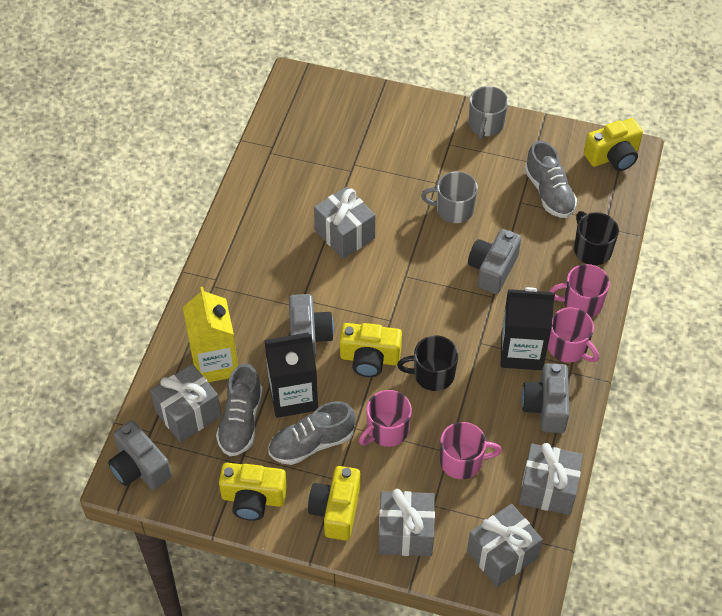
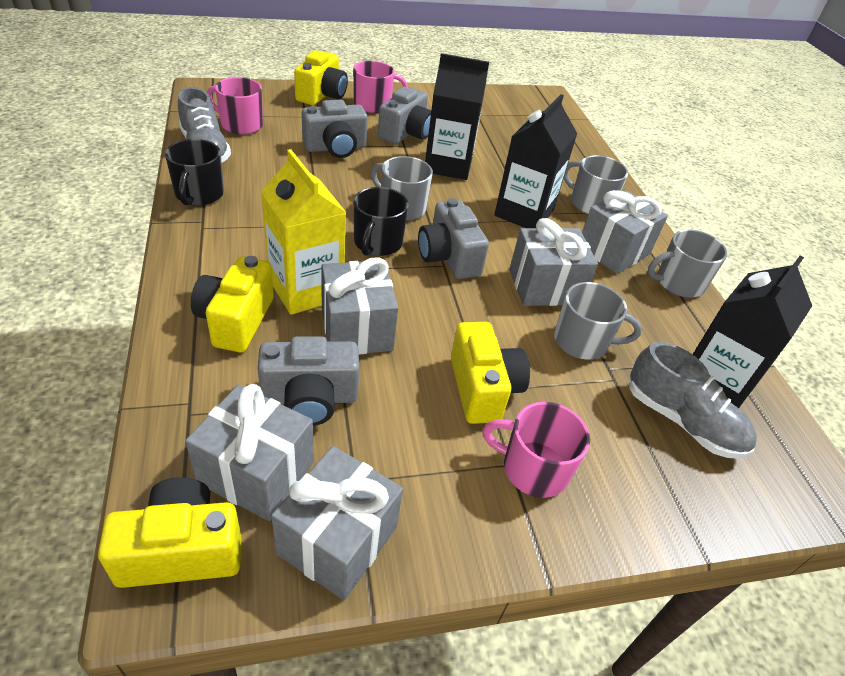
black carton: [264,333,318,418] [500,287,555,370] = 2 -> [425,53,489,180] [494,94,577,228] [692,255,812,408] = 3
grey mug: [421,171,478,223] [469,86,508,139] = 2 -> [371,156,433,221] [554,282,642,360] [564,155,628,214] [648,229,727,298] = 4
grey shoe: [216,363,263,456] [268,401,356,465] [525,141,577,218] = 3 -> [178,87,231,162] [629,342,757,459] = 2
pink mug: [359,390,412,447] [440,422,502,479] [548,308,599,363] [549,264,610,317] = 4 -> [207,77,263,135] [353,61,408,113] [483,402,590,498] = 3

